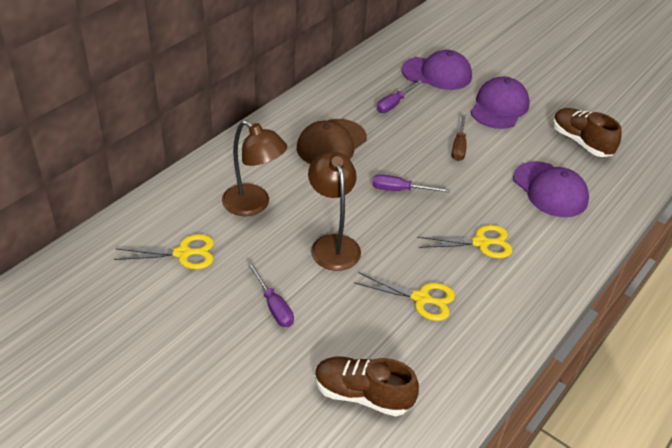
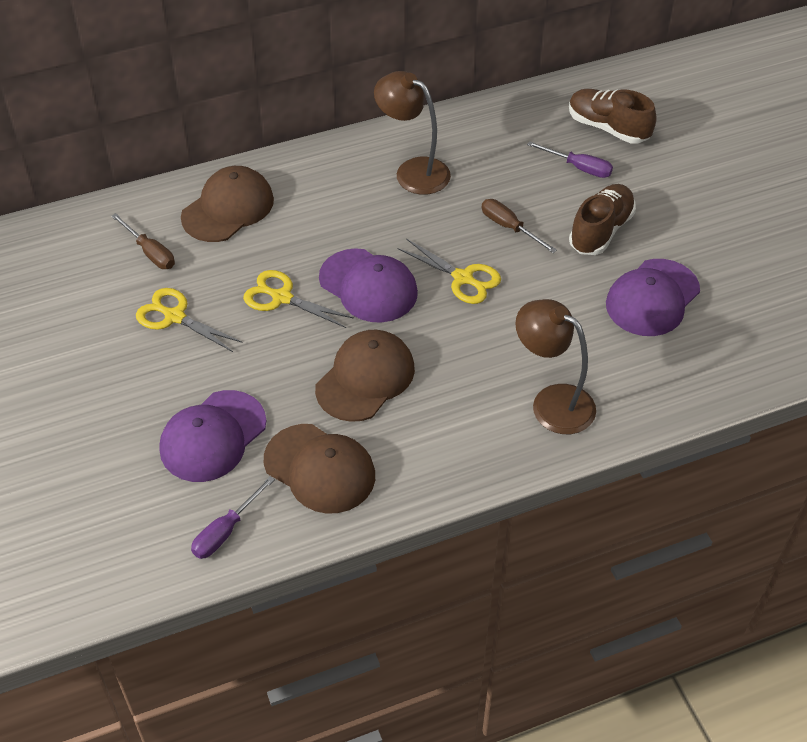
brown cap: [297,119,367,164] = 1 -> [181,166,274,242] [264,424,375,513] [315,330,415,422] = 3
brown screwdriver: [452,114,467,161] = 1 -> [111,213,175,269] [482,199,557,253] = 2
purple screwdriver: [247,262,294,327] [372,174,450,192] [376,80,422,113] = 3 -> [191,476,275,559] [527,141,613,178] = 2

